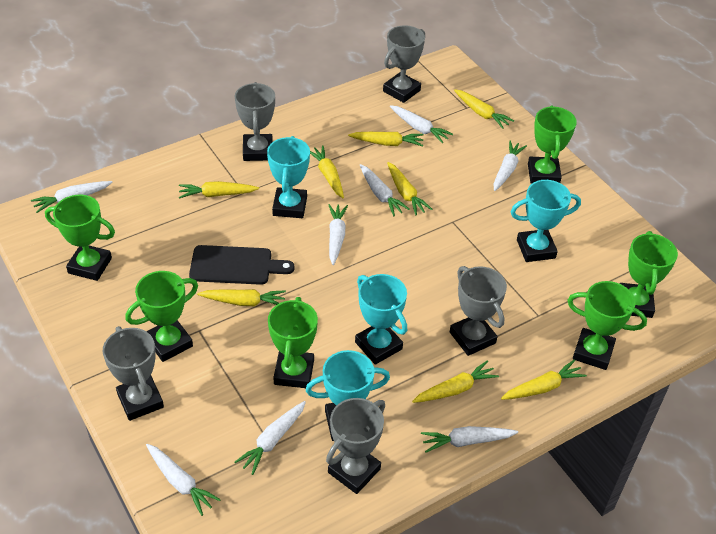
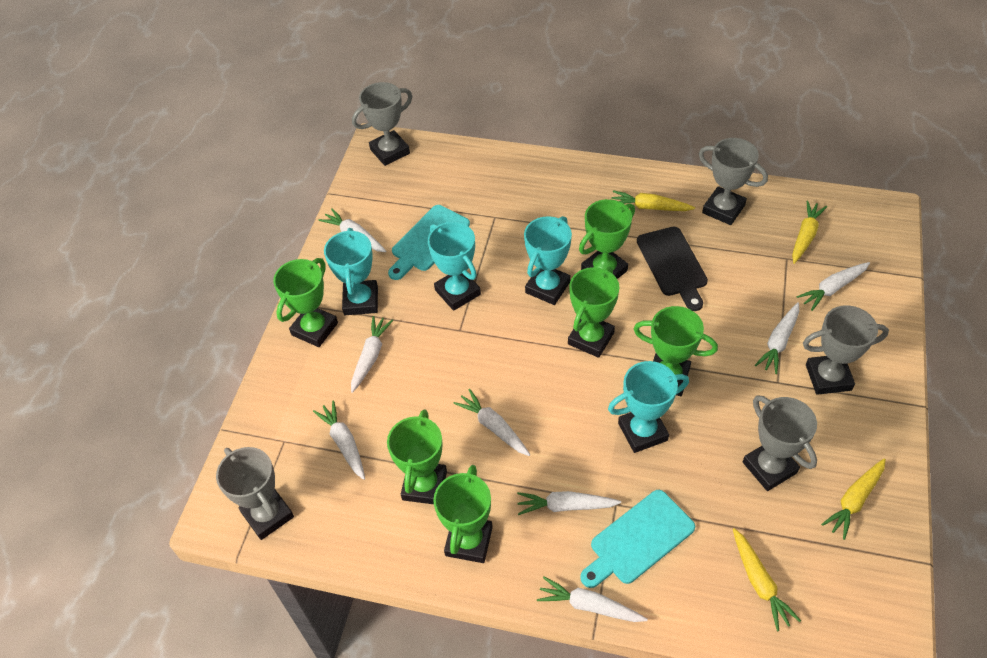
turquoise cutting board: none = 0 -> [388,205,470,280] [580,490,695,588] = 2
yellow carrot: [179,181,259,198] [197,289,286,306] [310,145,344,198] [348,132,423,146] [387,162,433,216] [412,360,499,403] [454,89,514,129] [501,360,587,400] = 8 -> [612,190,695,211] [733,528,801,631] [792,201,827,264] [821,458,886,540] = 4

